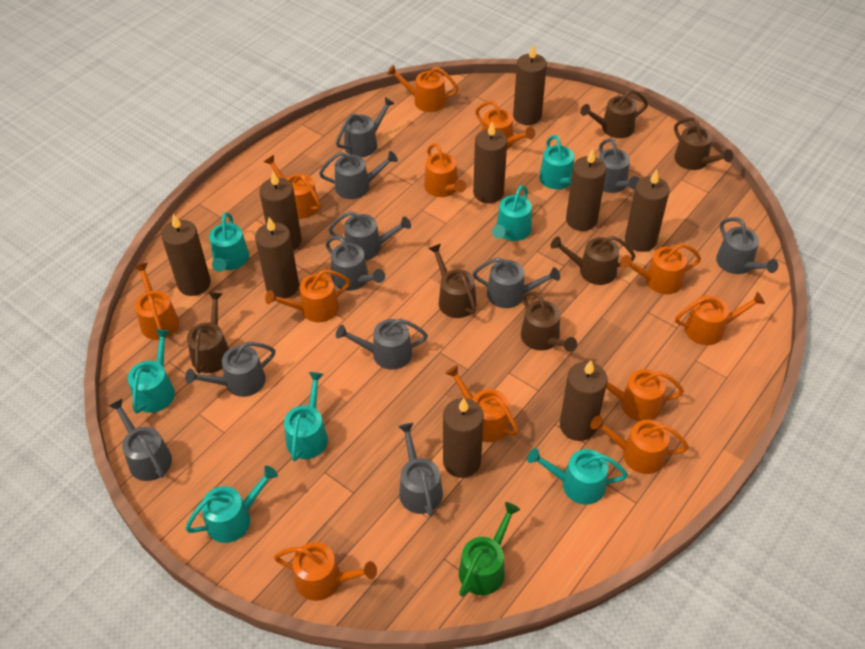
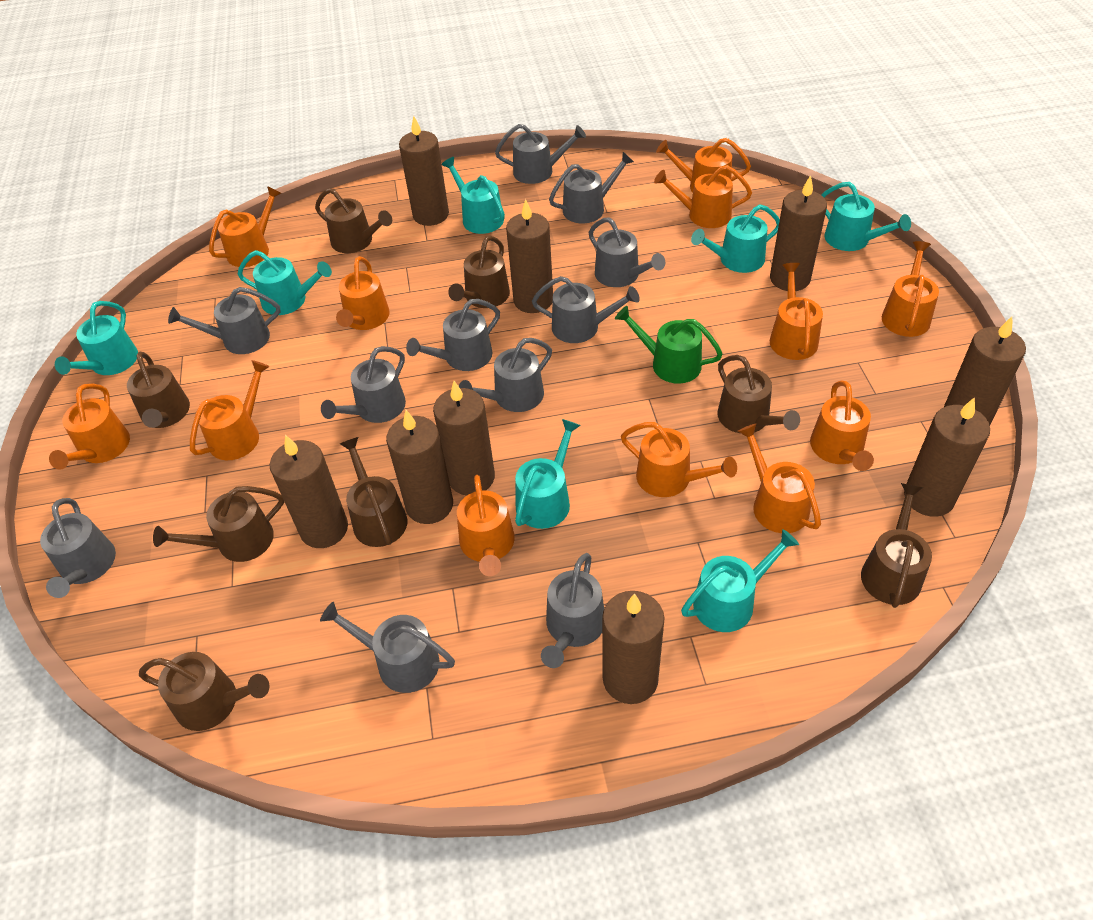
brown watering can: [187,292,229,373] [428,243,476,318] [521,291,577,352] [551,236,636,285] [580,89,648,138] [674,117,733,170] = 6 -> [127,352,190,428] [139,652,269,731] [153,486,284,562] [315,188,392,253] [340,437,407,547] [448,236,510,308] [717,355,800,433] [861,483,932,608] = 8

